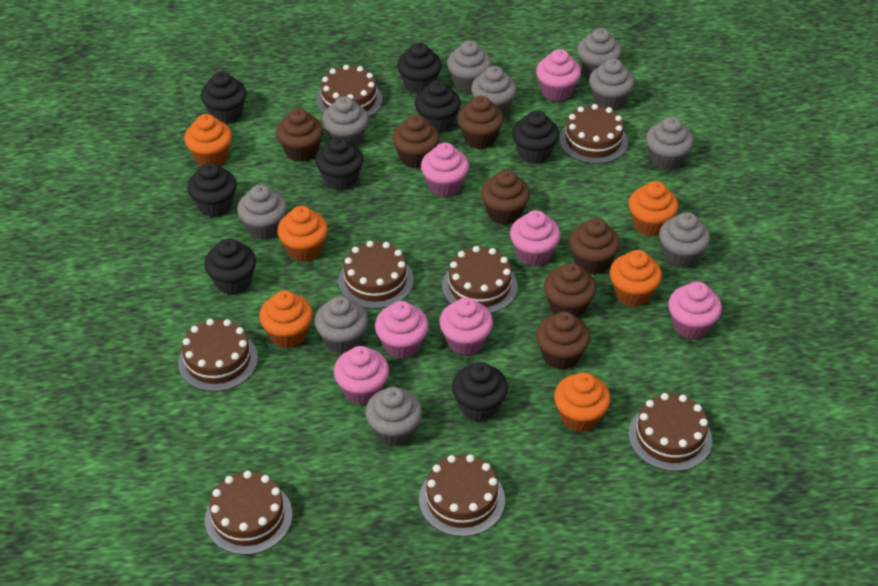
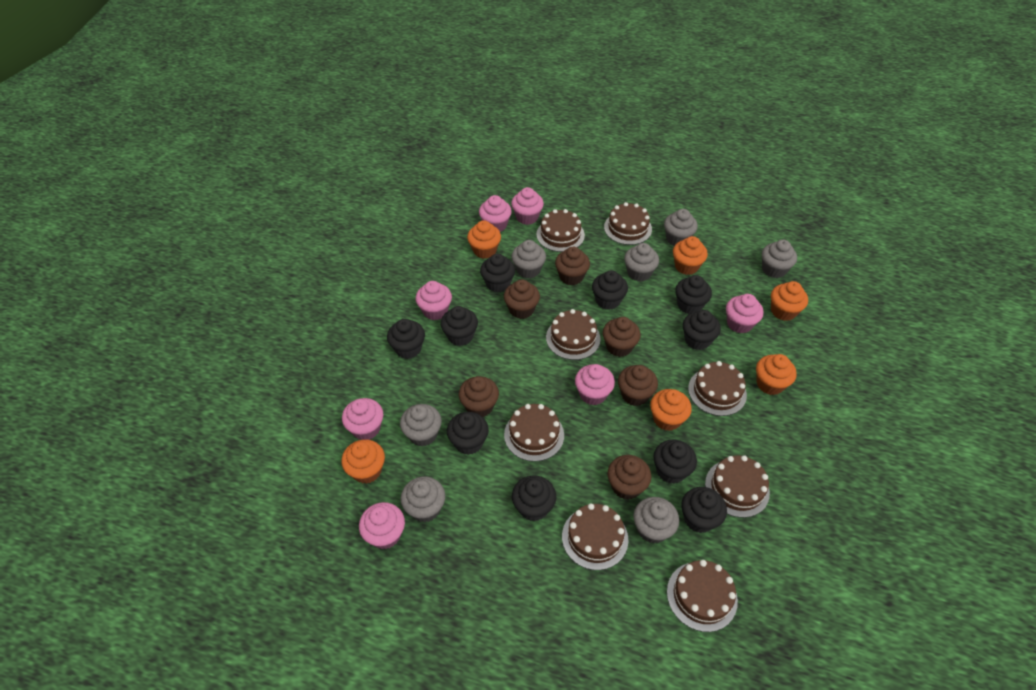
black cupcake: [187,162,237,217] [201,71,247,124] [204,238,256,295] [315,136,364,191] [397,42,442,94] [415,80,461,133] [452,362,508,421] [512,110,559,164] = 8 -> [387,319,425,359] [441,306,478,346] [447,412,489,455] [480,254,515,292] [512,476,556,521] [592,271,628,310] [653,440,697,484] [675,275,712,314] [681,487,727,533] [683,310,721,350] = 10
brown cupcake: [276,108,323,162] [392,115,439,169] [457,96,504,149] [481,170,530,225] [536,312,590,370] [544,263,596,318] [569,218,620,275] = 7 -> [459,376,499,417] [504,279,540,319] [555,247,590,286] [603,317,641,357] [607,455,651,500] [618,365,658,406] = 6
grey cupcake: [237,184,287,240] [314,296,368,354] [322,96,369,146] [365,387,422,447] [447,41,492,93] [471,66,517,116] [577,28,622,77] [589,58,634,110] [646,117,694,170] [659,212,710,268] = 10 -> [400,404,442,446] [401,476,445,522] [512,240,546,278] [624,243,659,282] [633,497,679,544] [664,209,698,246] [762,240,797,278] = 7

